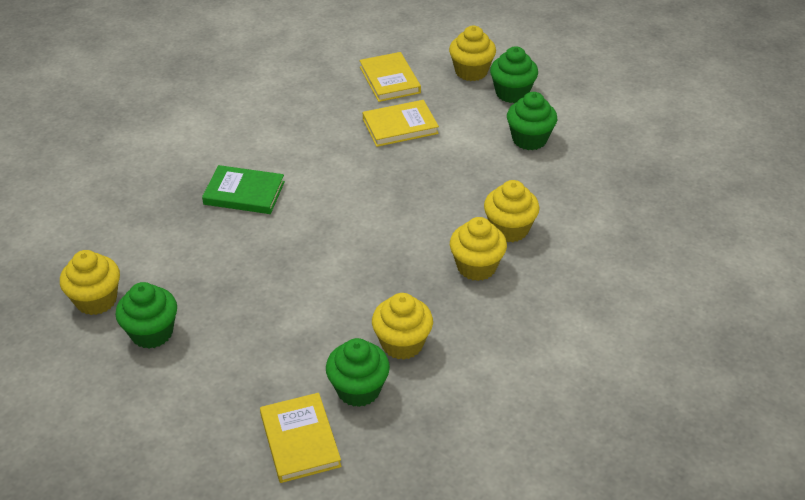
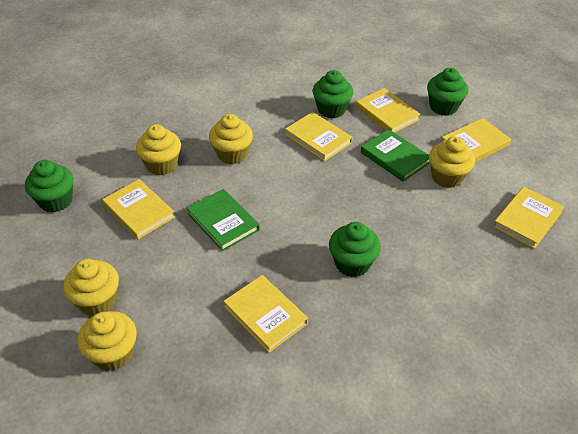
green book: [202,165,285,214] = 1 -> [187,189,260,251] [361,129,430,182] = 2
yellow book: [260,393,342,483] [359,52,421,102] [363,100,439,147] = 3 -> [102,179,175,239] [223,275,308,353] [285,112,352,162] [356,88,420,133] [442,118,511,162] [493,187,564,249] = 6

